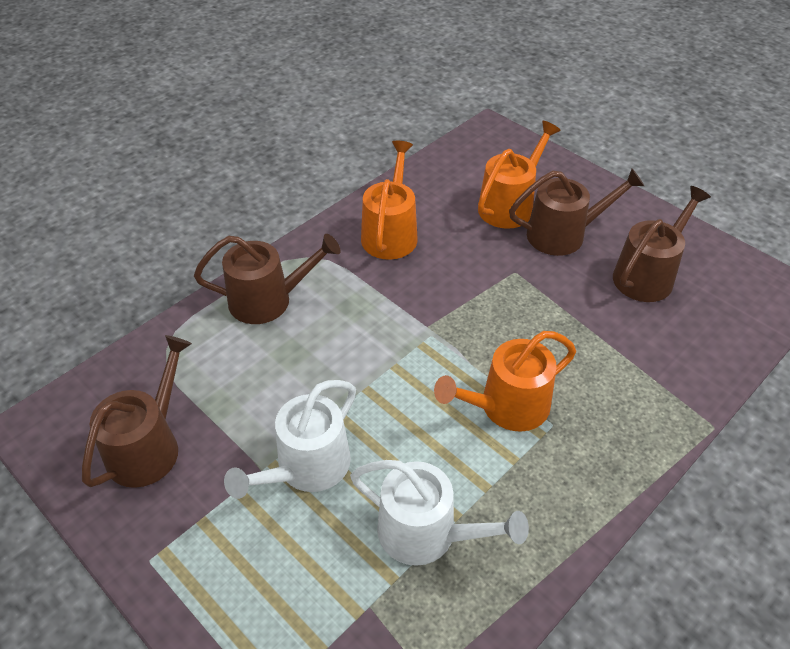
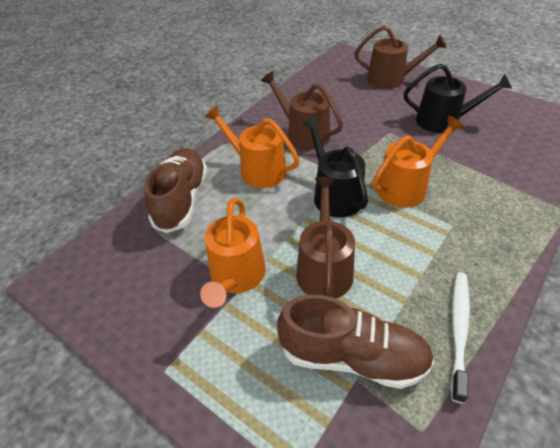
black watering can: none = 0 -> [302,117,368,218] [404,64,512,133] = 2
brown shoe: none = 0 -> [144,148,207,233] [277,295,434,389] = 2
brown watering can: [82,335,192,488] [194,234,341,324] [509,168,644,256] [613,186,711,302] = 4 -> [261,71,343,150] [296,177,355,299] [355,25,447,89] = 3
white toothbrush: none = 0 -> [451,272,470,403] = 1
white watering can: [224,380,356,499] [350,460,529,566] = 2 -> none = 0

